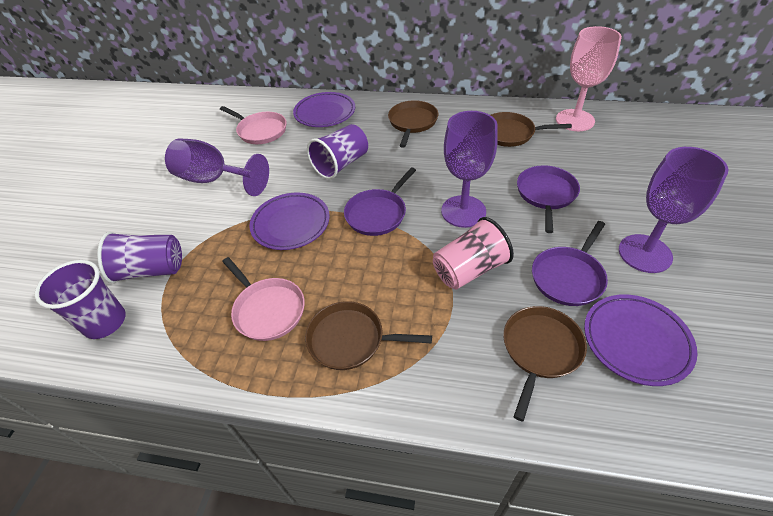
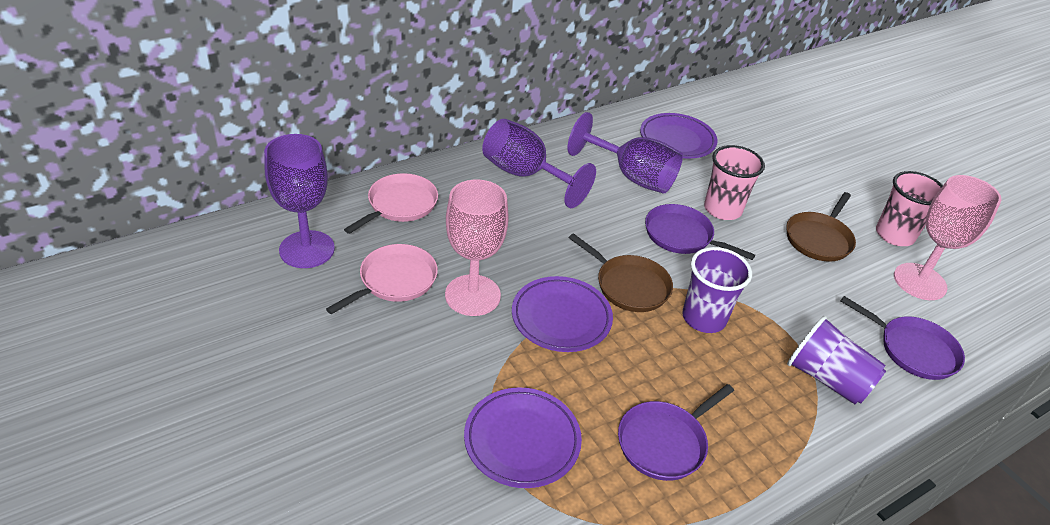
brown pan: [305,301,432,370] [388,100,439,148] [491,112,572,147] [503,306,587,422] = 4 -> [569,233,673,312] [786,192,856,262] = 2
pink cup: [433,217,514,289] = 1 -> [704,145,765,220] [876,171,943,246] = 2
pink goblet: [556,26,622,131] = 1 -> [445,180,509,316] [894,175,1002,300] = 2
purple cup: [35,260,126,339] [97,232,182,283] [307,124,368,179] = 3 -> [682,247,752,333] [787,316,886,404] = 2

